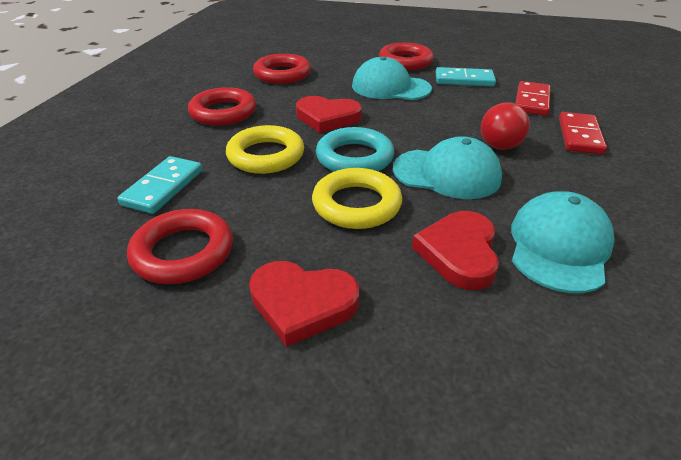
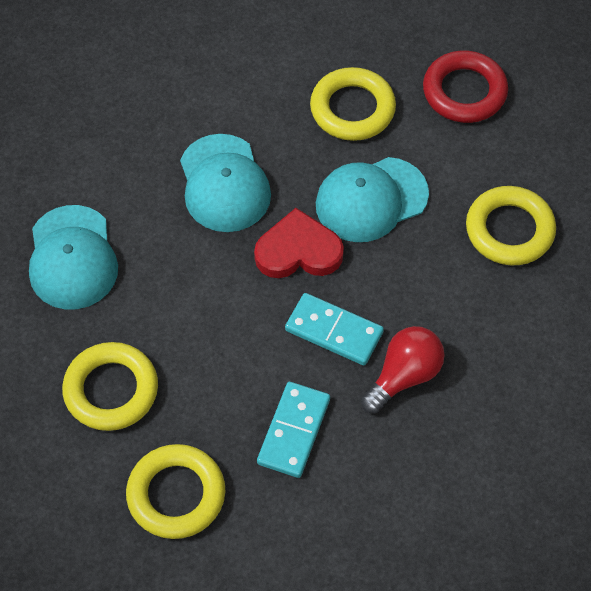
red domino: [515,81,550,116] [559,112,607,155] = 2 -> none = 0
red heart: [249,261,359,347] [296,96,362,133] [412,211,499,290] = 3 -> [254,208,344,278] = 1
red ring: [127,209,233,284] [188,87,256,126] [253,54,311,84] [379,43,434,70] = 4 -> [423,51,508,123] = 1
turquoise ring: [316,127,394,172] = 1 -> none = 0
yellow ring: [226,125,304,174] [312,168,402,229] = 2 -> [62,342,158,431] [126,444,225,539] [310,67,396,141] [466,186,556,265] = 4

